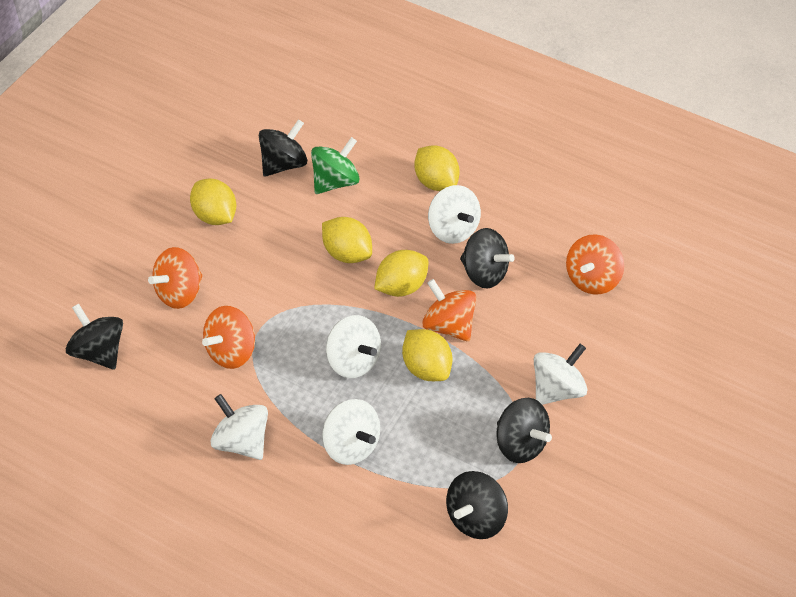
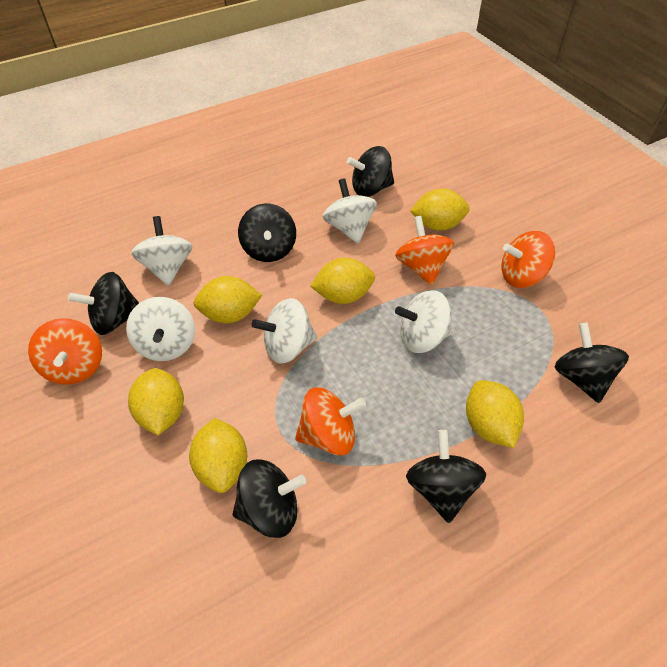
black spinning top: [66,304,123,370] [259,119,307,177] [446,471,508,539] [460,228,515,289] [496,398,552,463] = 5 -> [68,272,139,335] [233,459,306,538] [238,204,296,262] [347,146,394,197] [406,430,486,523] [555,323,629,403] = 6
green spinning top: [311,137,360,194] = 1 -> none = 0
yellow lemon: [190,178,236,225] [322,217,372,263] [374,250,429,297] [402,329,452,381] [414,145,460,191] = 5 -> [128,368,184,435] [189,418,247,493] [193,276,262,323] [310,258,375,304] [410,188,470,231] [466,380,524,448] = 6

